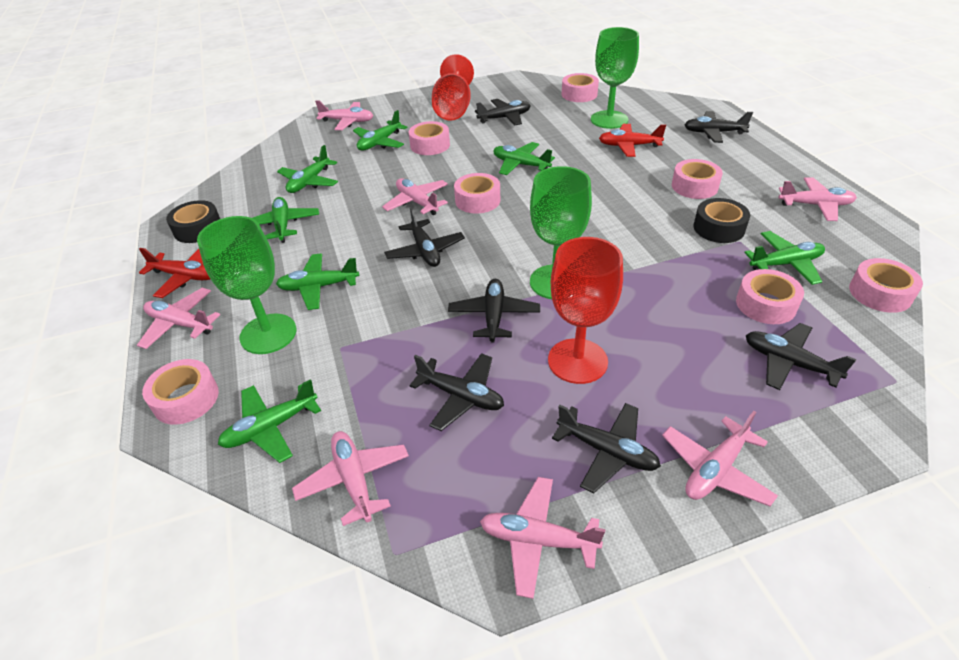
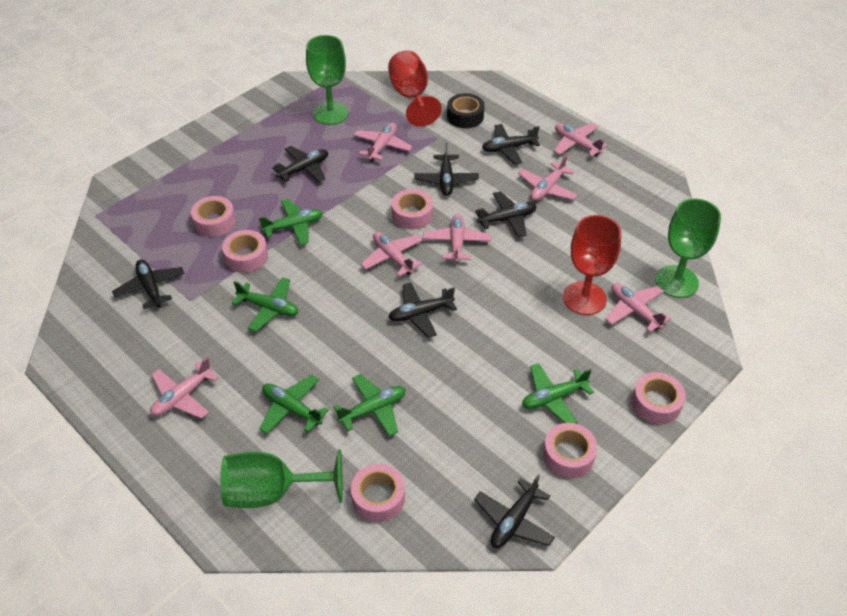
black tape: [166,200,220,243] [694,198,750,243] = 2 -> [447,93,485,128] = 1
green plane: [218,379,321,463] [253,197,319,243] [276,253,359,310] [277,145,338,193] [353,110,407,151] [493,142,555,175] [744,231,825,285] = 7 -> [232,277,298,332] [259,199,323,245] [259,375,329,434] [333,374,406,436] [522,363,594,424] = 5
pink tape: [142,359,219,425] [409,121,450,155] [454,173,500,213] [562,73,599,102] [672,159,723,199] [736,269,804,324] [849,258,923,313] = 7 -> [191,196,236,237] [222,230,268,273] [351,464,405,522] [392,189,433,230] [543,423,597,478] [632,372,686,424] = 6
red plane: [139,248,210,298] [599,124,666,157] = 2 -> none = 0

